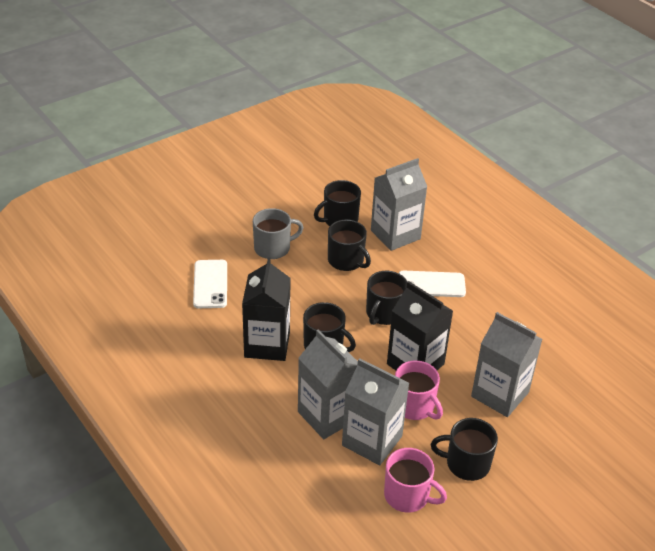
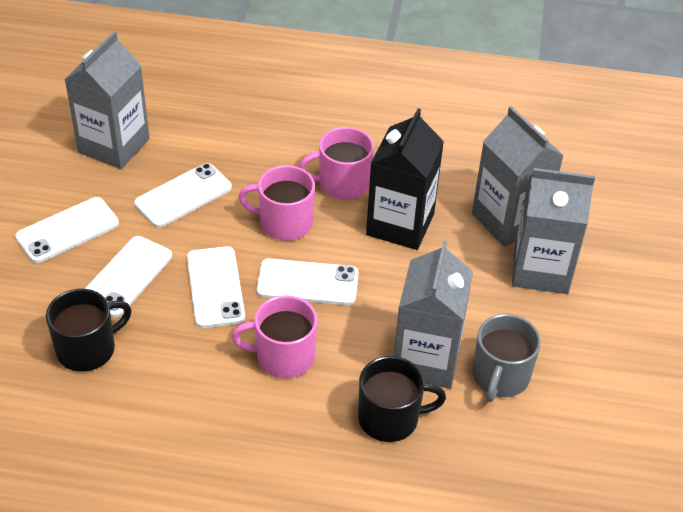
black carton: [242,258,291,361] [387,281,453,370] = 2 -> [366,108,444,250] = 1
black mug: [303,302,356,352] [314,180,361,226] [328,220,371,271] [366,271,407,325] [431,418,498,481] = 5 -> [46,289,132,372] [358,356,446,442] = 2
pink mug: [384,448,447,513] [395,360,443,420] = 2 -> [231,295,317,378] [238,165,315,241] [299,127,374,200] = 3
white phone: [193,260,227,308] [399,271,466,297] = 2 -> [15,197,119,263] [85,236,172,317] [134,163,232,228] [187,246,245,328] [257,259,359,305] = 5

